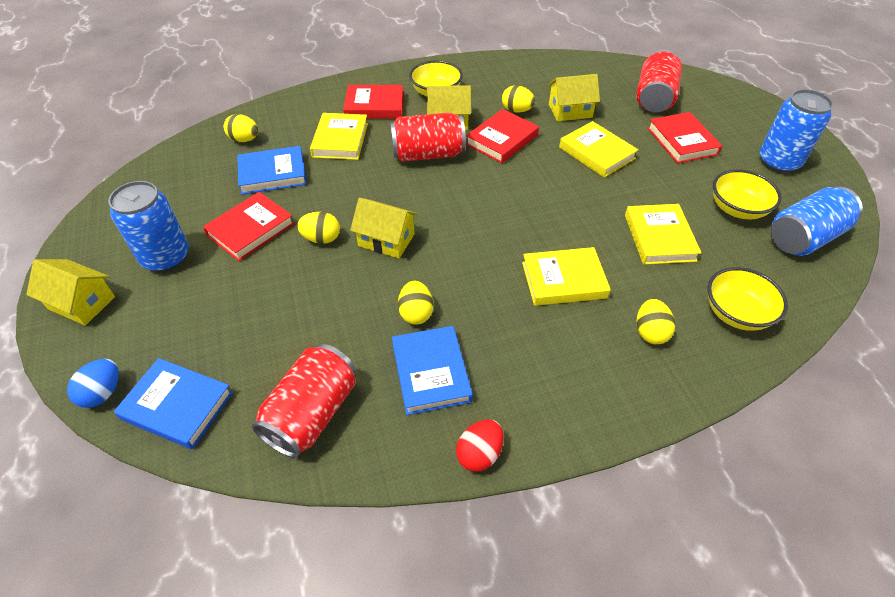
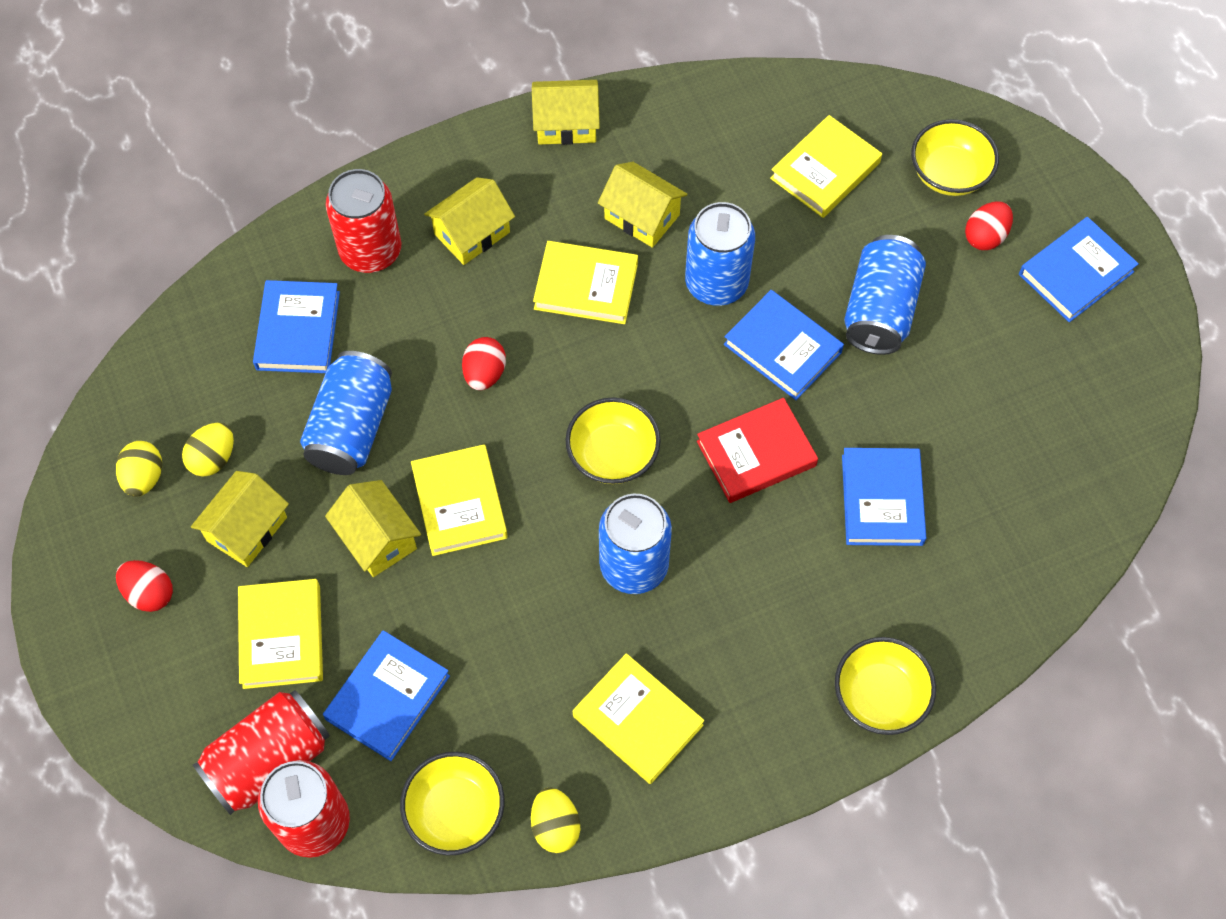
blue book: [114,358,233,449] [237,146,306,194] [392,326,473,415] = 3 -> [253,280,340,373] [323,630,450,761] [724,290,844,400] [842,448,926,546] [1019,217,1139,322] = 5
blue can: [108,181,189,272] [759,89,833,173] [771,187,863,256] = 3 -> [300,351,392,475] [599,494,672,594] [685,202,755,306] [844,235,926,355] = 4
blue egg: [67,359,119,408] = 1 -> none = 0
red book: [203,192,294,261] [343,85,404,119] [466,109,539,163] [647,112,722,164] = 4 -> [697,398,818,503] = 1
red egg: [456,419,503,472] = 1 -> [116,560,173,612] [462,337,506,390] [965,202,1013,250] = 3
yellow book: [310,113,368,160] [522,247,611,306] [559,121,638,178] [625,204,701,265] = 4 -> [238,579,323,689] [411,445,508,556] [533,241,638,324] [573,653,704,784] [770,115,882,218] = 5
yellow bowl: [409,60,463,96] [707,267,788,331] [713,169,782,219] = 3 -> [400,752,505,856] [565,397,661,484] [835,637,936,735] [911,119,999,196] = 4
yellow egg: [224,114,258,142] [297,212,340,244] [398,281,433,325] [502,85,535,113] [637,299,675,344] = 5 -> [116,441,162,497] [182,422,234,477] [531,787,580,853] = 3
yellow house: [26,259,115,325] [350,198,418,258] [427,85,471,130] [548,74,600,121] = 4 -> [191,471,289,567] [325,480,421,577] [424,177,515,265] [532,80,600,145] [598,162,687,248] = 5

